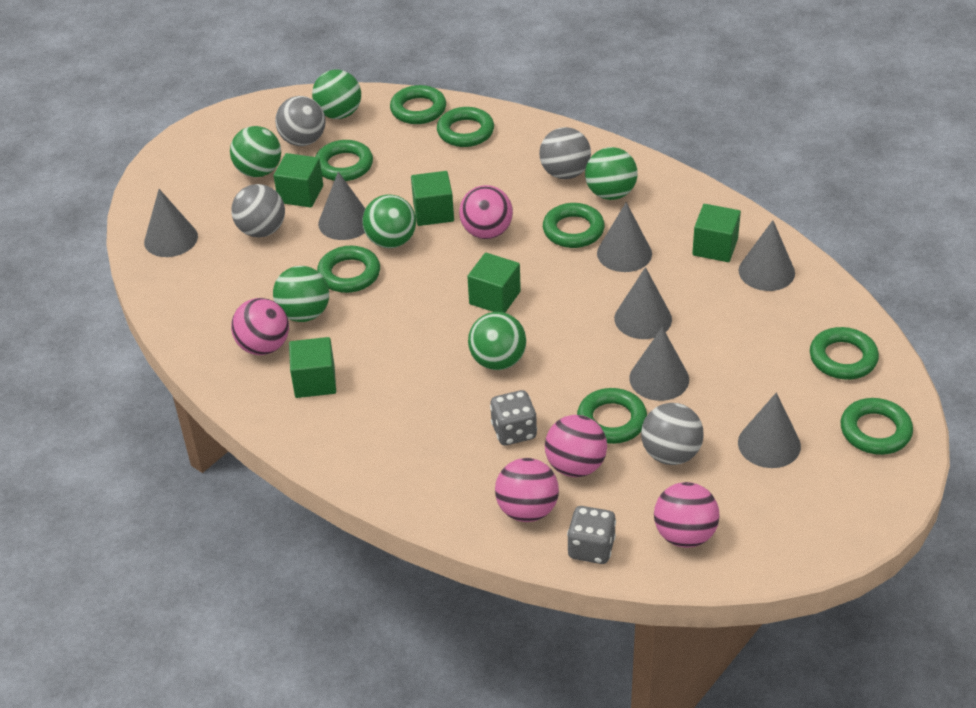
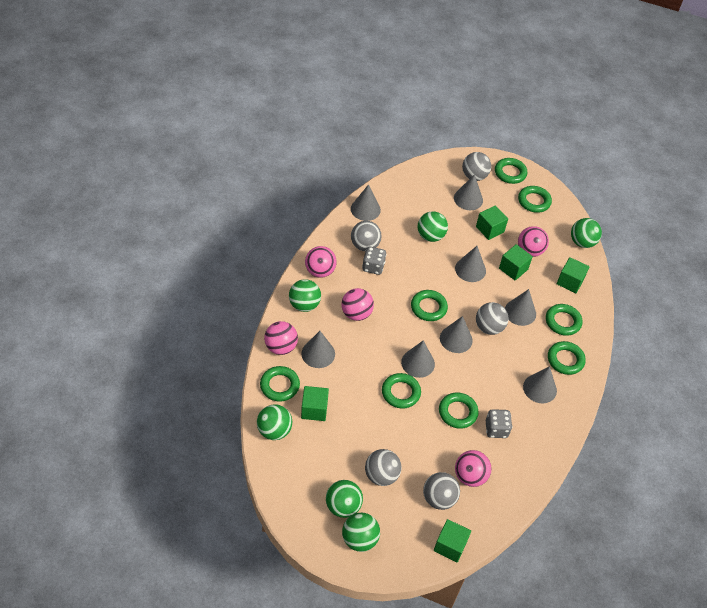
grey ball: [231,184,285,237] [275,96,326,146] [539,127,591,179] [641,403,704,465] = 4 -> [351,221,382,251] [365,449,402,486] [423,472,460,510] [462,152,491,181] [476,302,509,335] = 5
grey cone: [144,189,198,257] [318,172,365,240] [597,202,652,272] [614,267,672,339] [629,327,689,401] [738,220,795,291] [738,392,801,468] = 7 -> [301,331,335,368] [351,184,381,221] [401,340,435,378] [440,316,473,353] [454,174,483,210] [455,246,486,282] [505,289,536,326] [523,366,557,403] = 8

